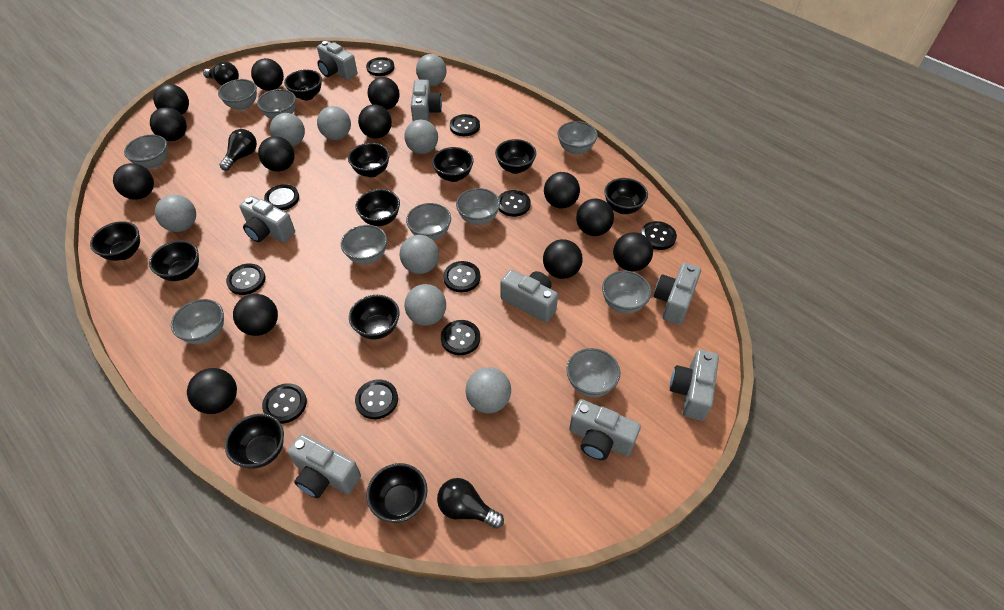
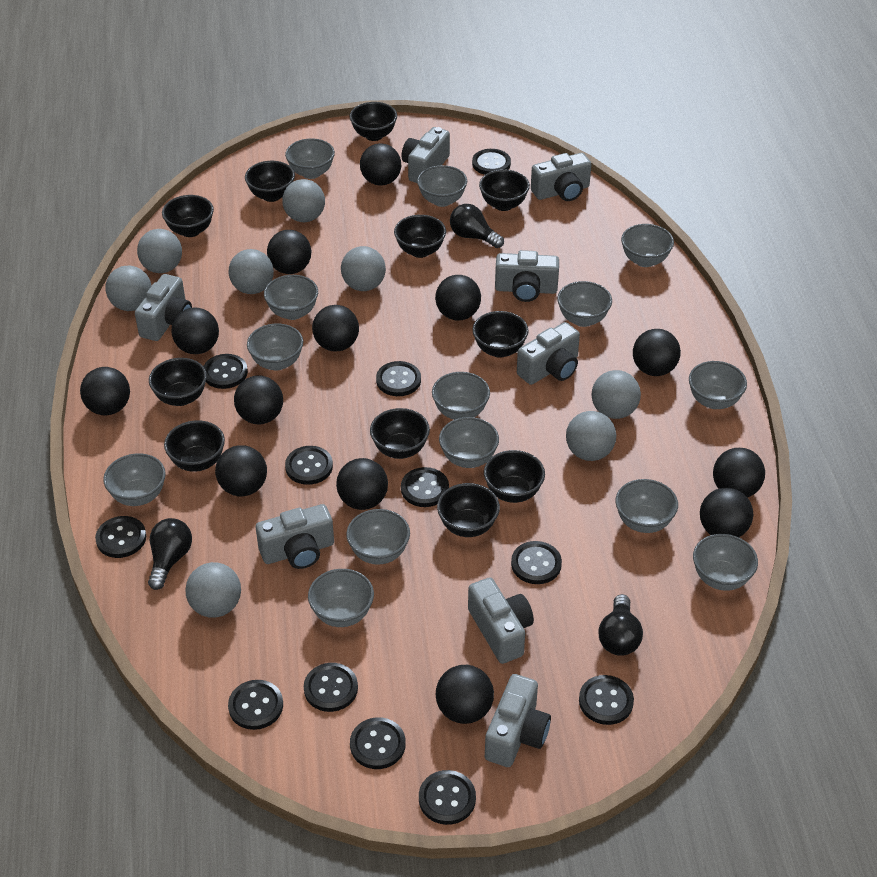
black button: [226,264,266,295] [262,383,307,424] [264,184,299,210] [355,379,398,419] [366,57,395,76] [441,320,480,355] [443,261,480,292] [450,114,480,136] [498,190,531,217] [641,221,677,250] = 10 -> [95,516,146,558] [203,354,248,389] [228,680,283,730] [285,446,333,485] [304,663,358,712] [350,717,406,769] [376,361,421,396] [401,467,449,507] [419,770,476,825] [472,149,511,175] [511,541,562,584] [579,675,634,725] = 12
grey bowl: [124,135,168,169] [171,299,224,344] [218,79,257,111] [257,89,296,119] [341,225,387,264] [406,203,451,241] [456,188,500,225] [558,121,598,155] [566,348,620,397] [602,271,651,314] = 10 -> [103,453,166,506] [247,324,303,371] [264,275,318,320] [285,138,335,179] [308,569,374,627] [346,509,410,565] [417,165,467,207] [432,372,490,420] [439,417,499,468] [557,281,612,327] [616,479,678,533] [621,224,674,267] [689,361,747,409] [693,534,758,591] = 14

